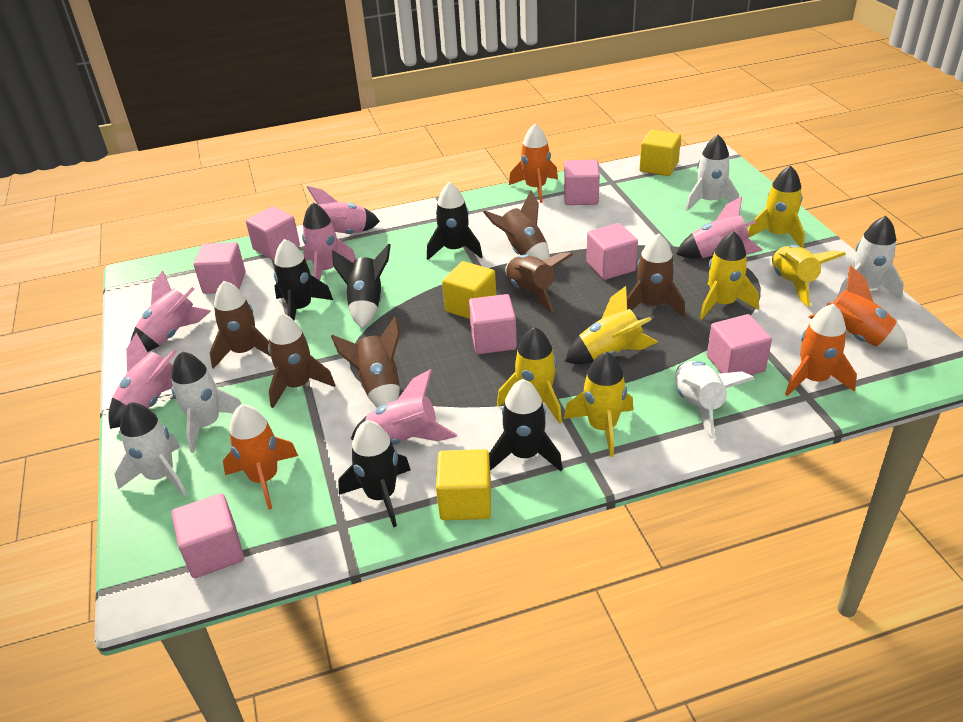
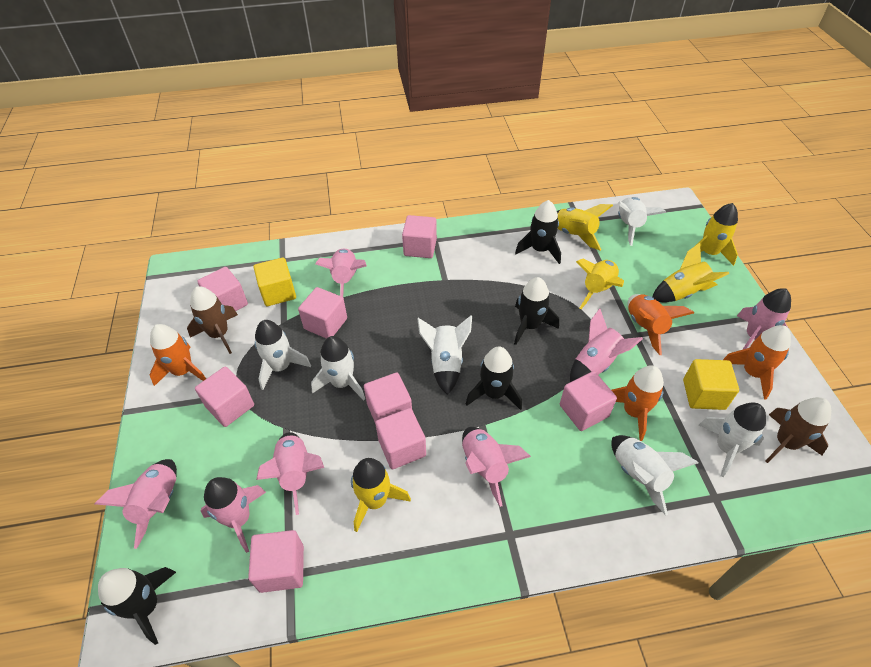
black rocket: [274,239,333,321] [332,244,391,328] [338,420,411,527] [427,182,483,260] [489,379,563,471] = 5 -> [98,567,176,645] [466,347,522,410] [514,277,559,345] [515,200,561,264] = 4
brown rocket: [210,281,271,369] [268,313,335,408] [331,316,400,408] [483,190,550,260] [505,253,573,312] [627,233,685,317] = 6 -> [187,286,238,354] [765,397,831,463] = 2
pink cube: [171,493,244,578] [194,242,246,294] [246,206,300,260] [469,294,517,354] [564,160,600,205] [586,223,638,280] [707,314,772,375] = 7 -> [195,366,254,427] [197,267,248,311] [248,530,304,593] [298,287,347,339] [364,373,412,422] [375,408,426,469] [402,215,437,258] [560,371,617,431] = 8
pink rocket: [108,333,177,429] [130,270,211,352] [302,203,356,280] [307,186,380,234] [351,369,457,445] [676,196,763,258] = 6 -> [95,459,177,549] [201,477,266,553] [256,432,324,515] [315,249,367,297] [462,427,531,507] [570,308,643,382] [737,288,791,350] = 7
white rocket: [114,402,187,496] [171,351,241,453] [675,361,755,439] [685,135,739,211] [837,216,904,300] = 5 -> [255,320,311,390] [311,336,365,401] [417,315,472,395] [611,435,698,515] [618,197,666,246] [699,402,766,477] = 6
yellow cube: [436,449,491,520] [442,261,496,319] [639,130,681,176] = 3 -> [254,257,296,306] [683,359,739,410] = 2
yellow rocket: [497,327,562,424] [564,352,633,457] [565,286,658,364] [699,231,759,320] [748,165,805,248] [772,245,846,307] = 6 -> [351,458,411,532] [557,204,613,251] [576,258,624,309] [653,243,729,302] [695,203,738,266] = 5

